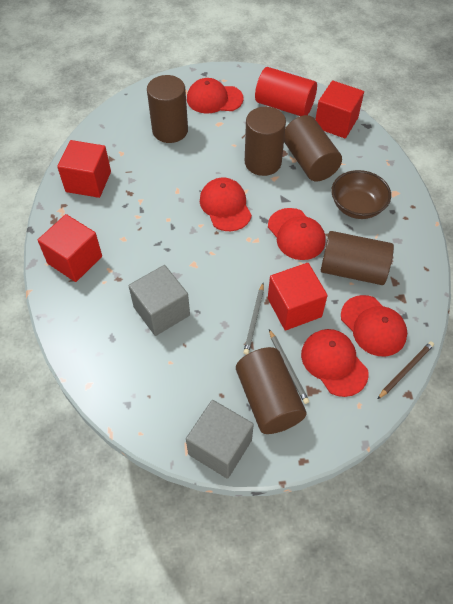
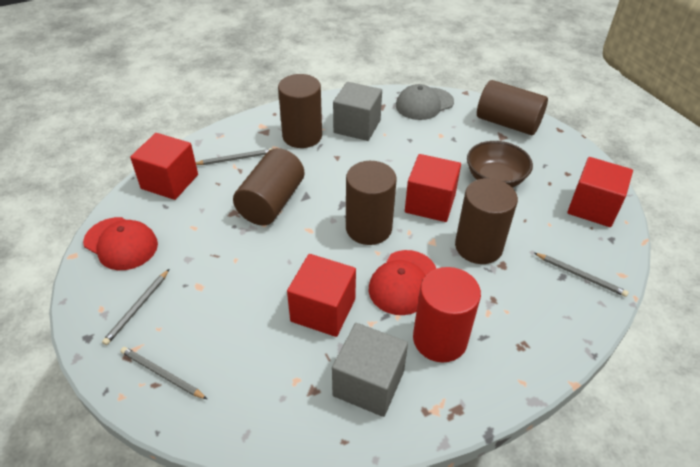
brown pencil: [378,341,434,399] = 1 -> none = 0
grey cap: none = 0 -> [396,84,454,120] = 1
grey pencil: [243,283,264,355] [269,329,309,404] = 2 -> [102,269,169,345] [121,347,207,399] [196,149,272,165] [534,253,629,297] = 4
red cap: [187,78,244,114] [200,177,252,231] [268,208,325,260] [301,329,369,397] [341,295,407,357] = 5 -> [83,217,158,270] [369,250,436,315] = 2

